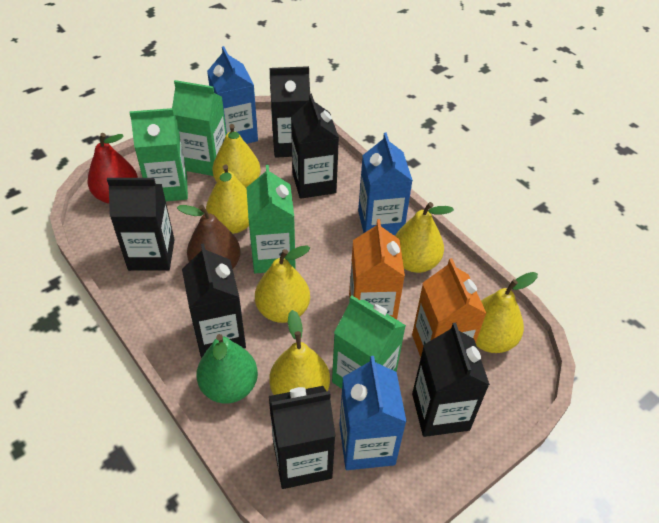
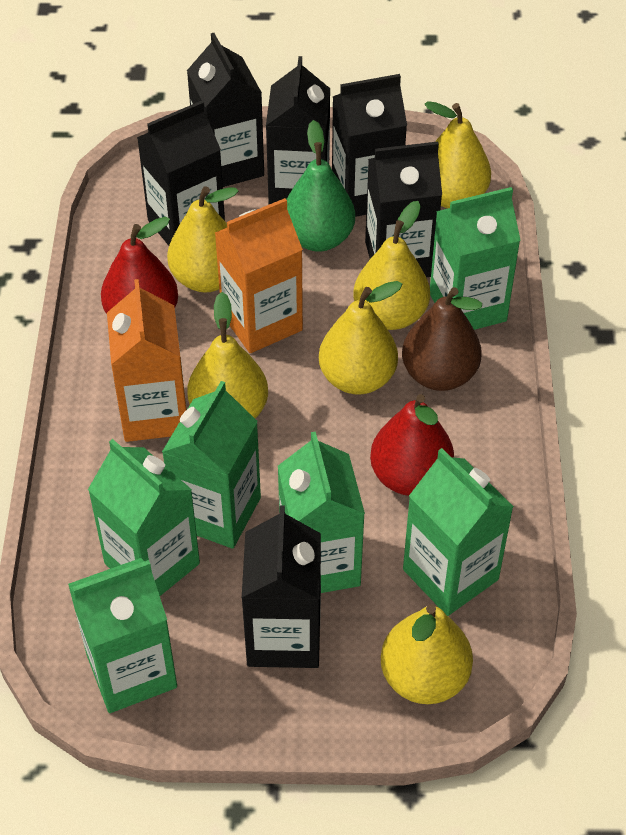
blue carton: [207,46,258,144] [339,356,407,470] [358,132,413,236] = 3 -> none = 0
green carton: [129,108,188,201] [172,80,227,176] [246,165,296,273] [332,295,406,389] = 4 -> [68,558,177,713] [88,439,200,596] [162,381,261,549] [278,431,365,593] [403,448,514,616] [430,187,521,330] = 6
red pear: [87,133,138,204] = 1 -> [101,217,178,314] [370,394,454,496] = 2

